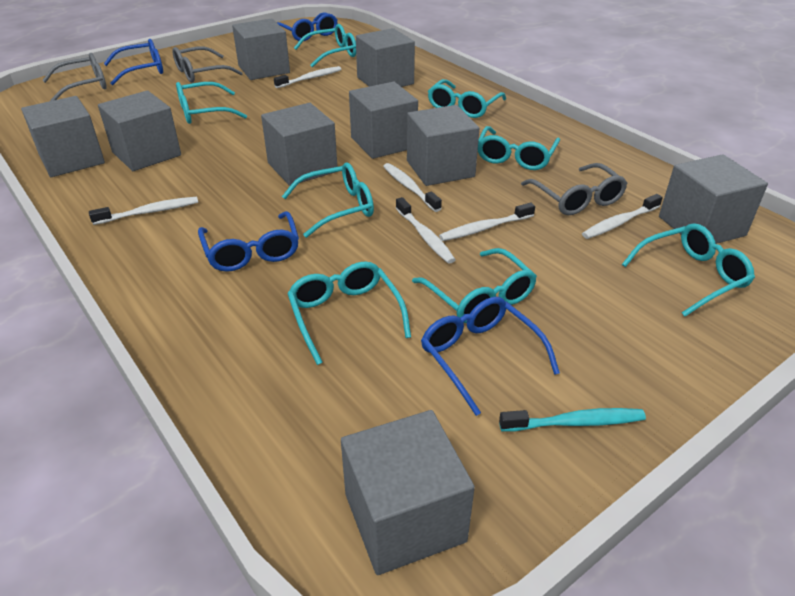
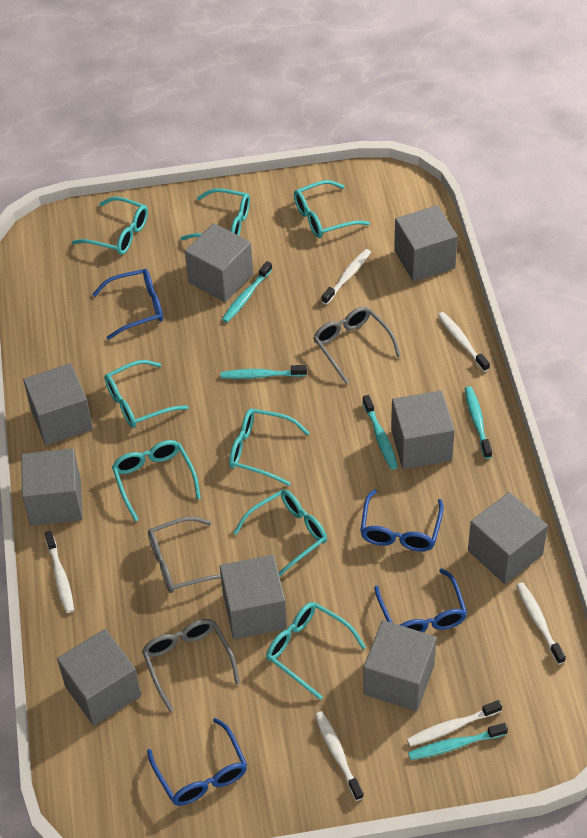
turquoise toothbrush: [499,408,646,432] = 1 -> [221,365,307,379] [222,261,272,323] [362,395,398,469] [408,723,508,760] [465,387,492,459] = 5

